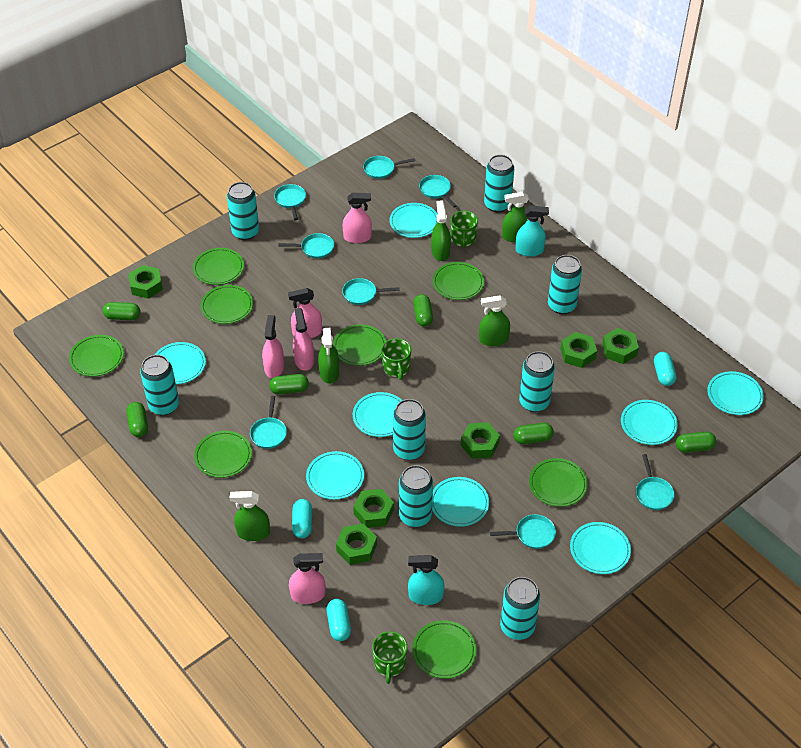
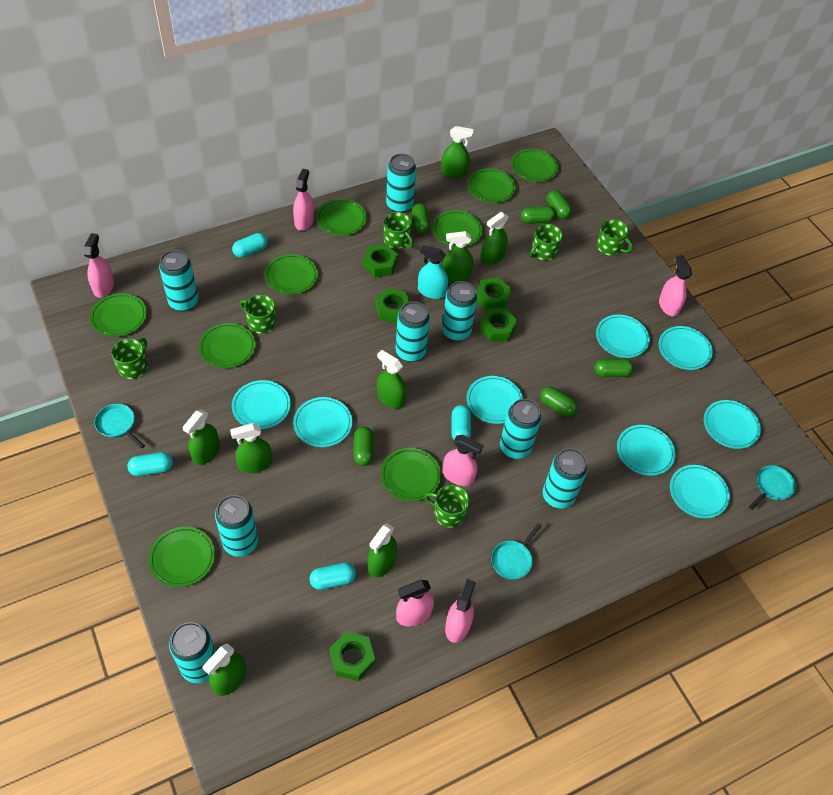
green mug: [372,631,407,684] [382,338,411,380] [451,211,478,248] = 3 -> [111,338,148,379] [240,294,276,334] [384,212,413,249] [424,485,470,528] [530,224,563,260] [597,219,633,256] = 6
green nut: [128,265,163,299] [336,524,377,565] [353,489,394,528] [461,422,500,459] [560,332,597,368] [602,328,639,364] = 6 -> [329,632,375,681] [363,244,398,277] [375,288,409,324] [476,277,511,311] [479,308,517,342] = 5
green plate: [69,335,124,377] [193,248,244,285] [194,431,252,478] [201,285,253,324] [333,324,386,366] [412,620,476,679] [433,262,484,300] [529,458,588,507] = 8 -> [90,293,147,337] [149,527,215,587] [199,323,256,368] [265,254,318,295] [316,199,367,236] [381,448,441,501] [432,210,483,247] [468,169,516,203] [511,149,558,182] = 9
green spray bottle: [229,491,270,541] [318,328,339,384] [431,200,451,261] [479,295,510,346] [502,191,529,242] = 5 -> [183,410,220,465] [203,644,246,696] [230,423,272,473] [367,523,397,578] [377,350,406,409] [441,126,473,178] [443,231,473,282] [481,212,508,265] = 8
pink spray bottle: [262,315,284,378] [288,288,322,338] [289,553,325,604] [293,308,314,371] [342,192,372,243] = 5 -> [84,233,114,298] [293,169,314,231] [396,580,434,627] [443,435,484,486] [445,579,476,643] [659,255,692,317] = 6
turquoise capsule: [292,499,312,538] [327,599,351,641] [654,352,676,386] = 3 -> [127,452,173,476] [232,233,267,258] [310,562,356,590] [451,405,471,439] = 4
turquoise pan: [250,396,287,449] [274,184,306,220] [279,233,334,259] [342,278,400,305] [363,156,415,179] [419,175,457,208] [490,514,556,549] [636,454,674,510] = 8 -> [94,404,145,449] [491,523,542,580] [749,465,796,510] = 3
turquoise spray bottle: [408,555,444,605] [516,205,549,256] = 2 -> [418,245,448,299] = 1

